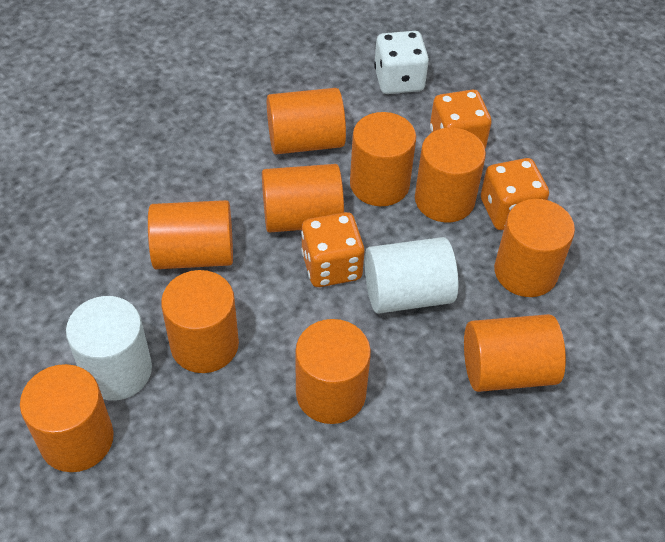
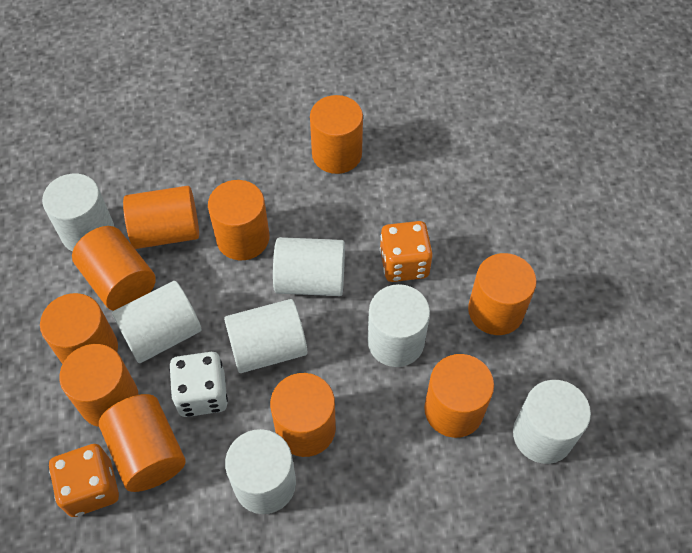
orange dice: [301,212,365,287] [430,90,492,148] [481,158,549,230] = 3 -> [49,444,119,517] [380,221,433,282] = 2
white cylinder: [66,296,152,400] [365,237,458,314] = 2 -> [42,174,114,251] [112,281,201,363] [224,299,307,373] [225,429,296,514] [273,237,345,296] [367,284,430,367] [513,380,591,464] = 7

